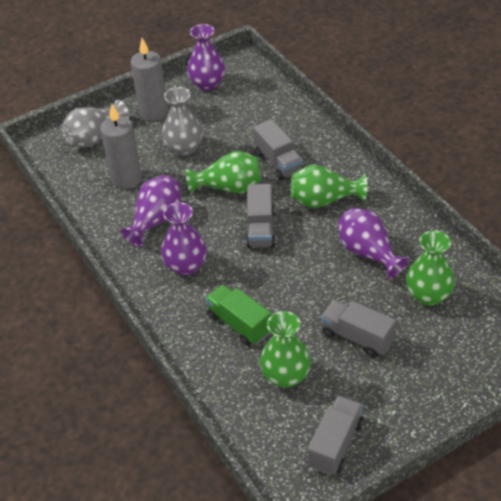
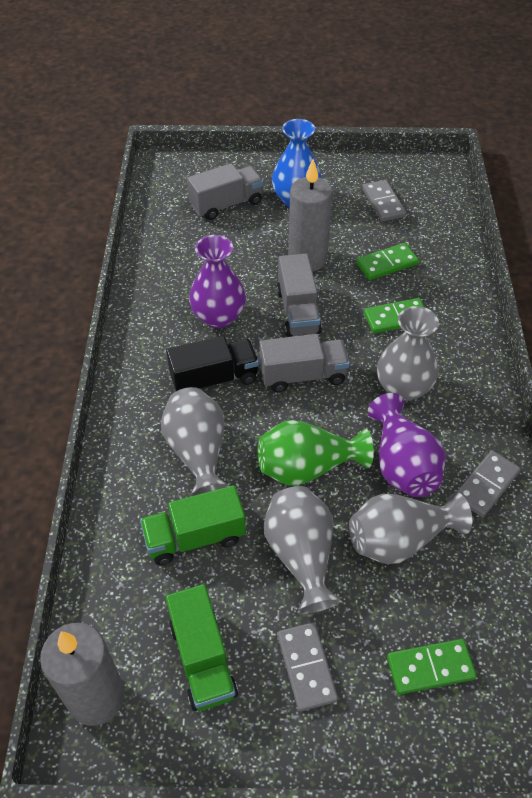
black truck: none = 0 -> [166,336,259,391] = 1
blue vase: none = 0 -> [272,119,322,207] = 1
green domino: none = 0 -> [356,243,419,280] [364,298,424,333] [387,639,477,694] = 3
green truck: [205,284,271,346] = 1 -> [140,485,246,565] [166,584,238,711] = 2
green vase: [186,151,261,194] [260,311,311,388] [291,164,368,208] [406,230,455,306] = 4 -> [258,420,374,486] = 1
grey domino: none = 0 -> [278,622,338,711] [362,180,406,221] [457,450,520,517] = 3
grey truck: [246,184,275,248] [253,119,303,180] [308,395,364,475] [321,300,396,357] = 4 -> [187,163,264,220] [259,334,350,392] [277,253,322,337] = 3
grey vase: [61,100,129,148] [162,87,203,156] = 2 -> [161,387,229,497] [264,486,341,614] [349,492,472,564] [377,306,439,401] = 4
purple vase: [120,175,181,247] [161,202,207,276] [187,24,225,91] [338,208,409,279] = 4 -> [189,235,246,328] [368,393,446,497] = 2

